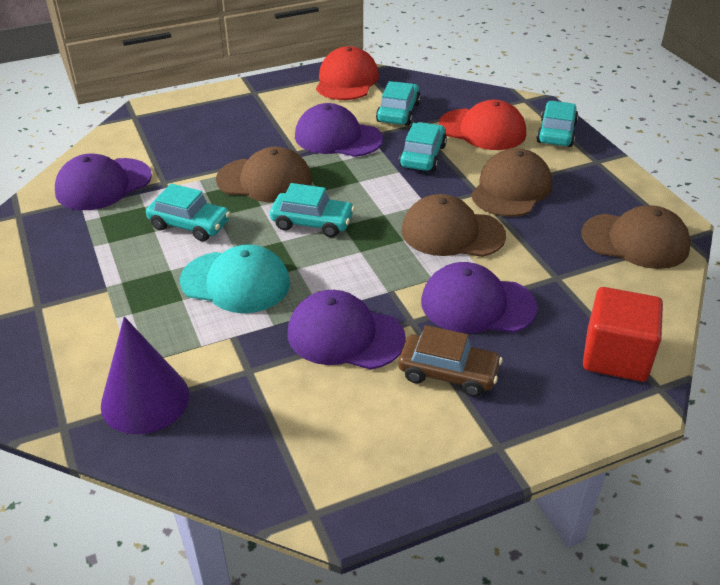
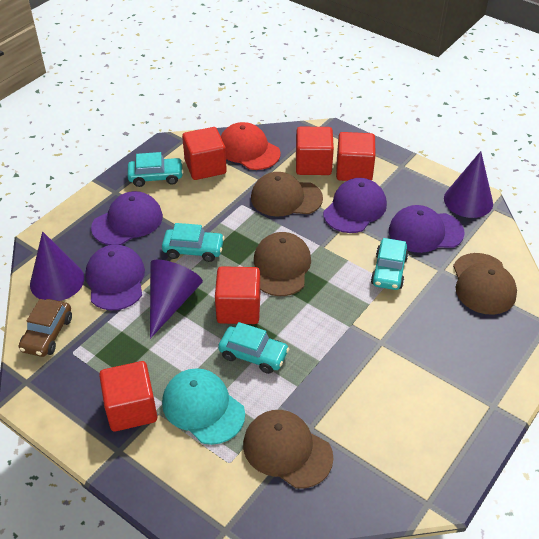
purple cone: [101,317,189,434] = 1 -> [30,231,84,301] [150,259,203,339] [444,151,493,218] = 3
red cap: [316,46,379,100] [439,100,526,150] = 2 -> [221,122,281,170] = 1
red cube: [583,287,663,382] = 1 -> [99,361,157,431] [182,127,227,180] [215,266,260,324] [296,127,334,175] [336,132,376,181] = 5
turquoise car: [146,184,231,241] [270,183,355,237] [376,81,421,126] [399,122,447,172] [536,101,578,147] = 5 -> [128,152,184,187] [162,223,225,262] [218,322,290,374] [371,238,409,290] = 4

